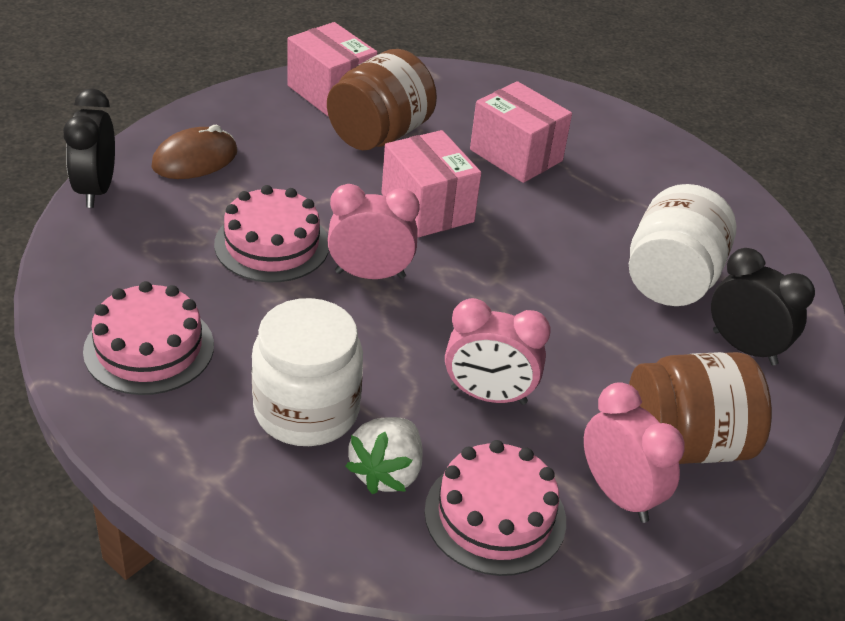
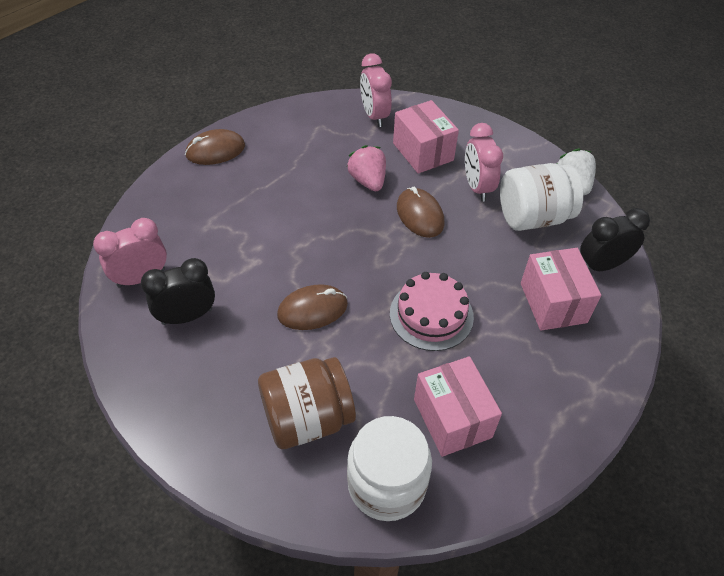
brown jar: [327,49,437,150] [629,352,772,464] = 2 -> [258,357,356,449] = 1
brown mouse: [151,125,237,179] = 1 -> [185,129,245,165] [277,284,348,330] [397,187,444,238] = 3
pink cake: [83,281,214,395] [214,185,329,282] [424,440,566,576] = 3 -> [390,272,474,351] = 1
pink strawberry: none = 0 -> [347,145,386,191] = 1

